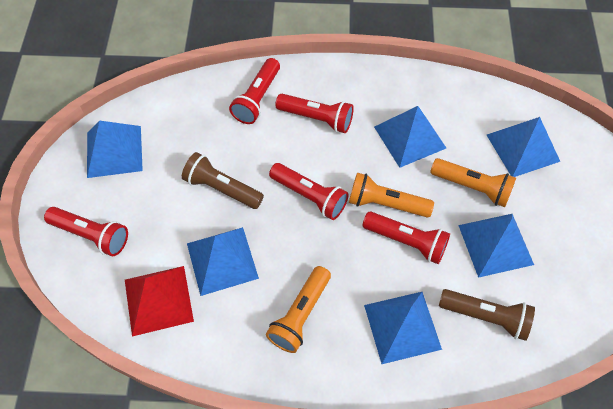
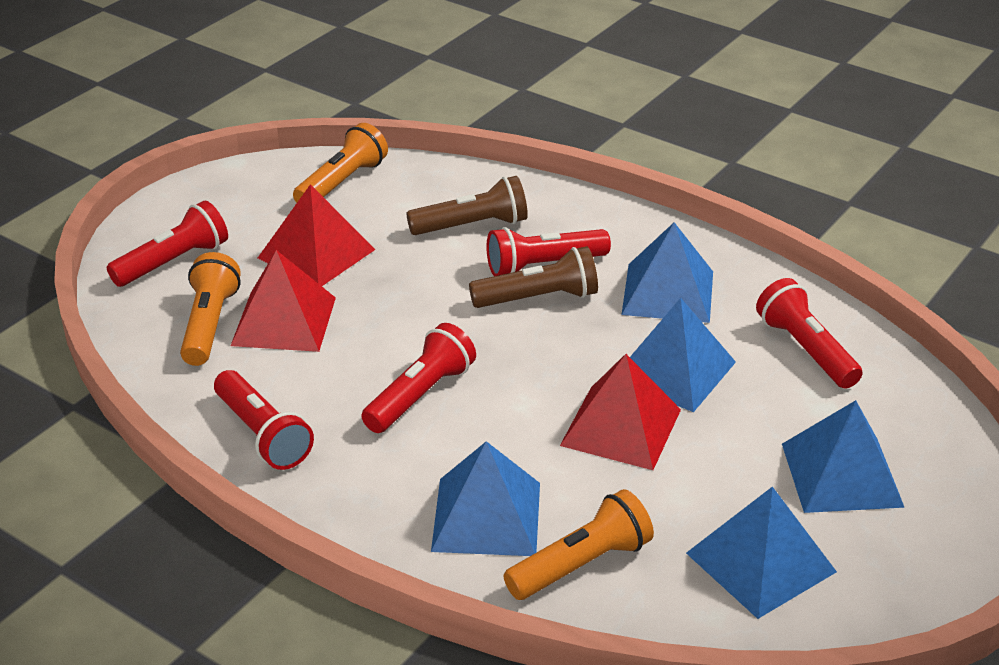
blue pyramid: [87,121,143,178] [187,227,259,296] [364,292,442,364] [374,106,446,168] [458,214,534,278] [487,117,560,177] = 6 -> [431,441,540,556] [621,222,713,323] [630,298,736,412] [686,487,837,619] [782,400,905,513] = 5
red pyramid: [125,266,194,336] = 1 -> [231,250,336,352] [258,184,376,286] [560,354,681,470] = 3

